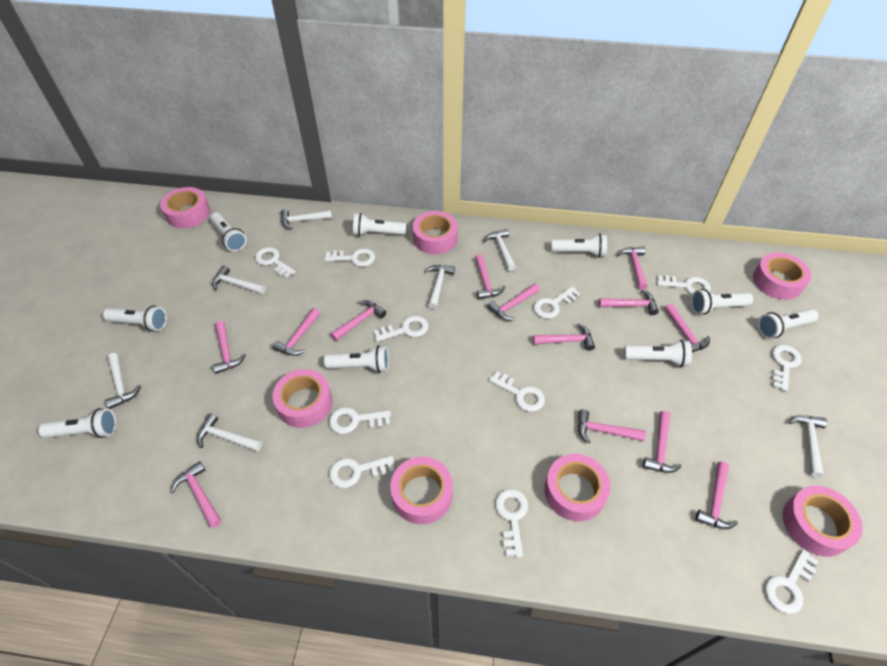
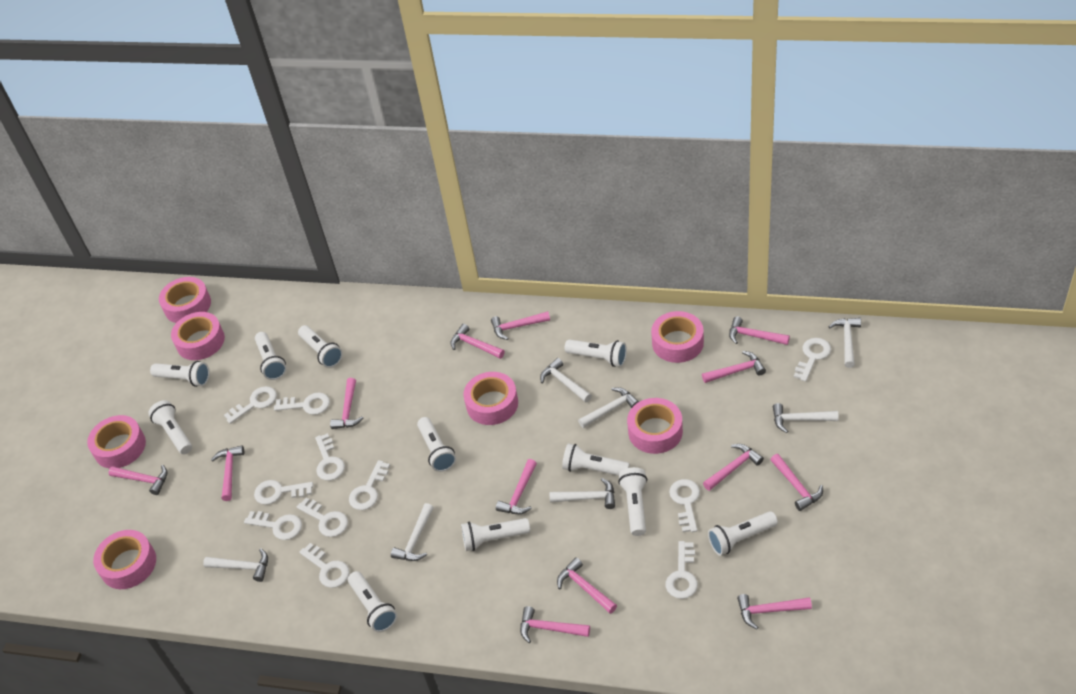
white flashlight: [38,408,116,438] [103,305,167,332] [210,213,247,251] [324,345,389,373] [353,213,406,236] [551,234,607,257] [624,340,692,367] [691,289,753,315] [758,309,818,338] = 9 -> [148,400,192,454] [150,361,210,387] [255,332,287,380] [298,325,343,368] [348,571,398,632] [417,417,456,472] [461,518,530,551] [562,443,630,476] [565,339,627,367] [618,467,647,536] [708,511,778,556] = 11

